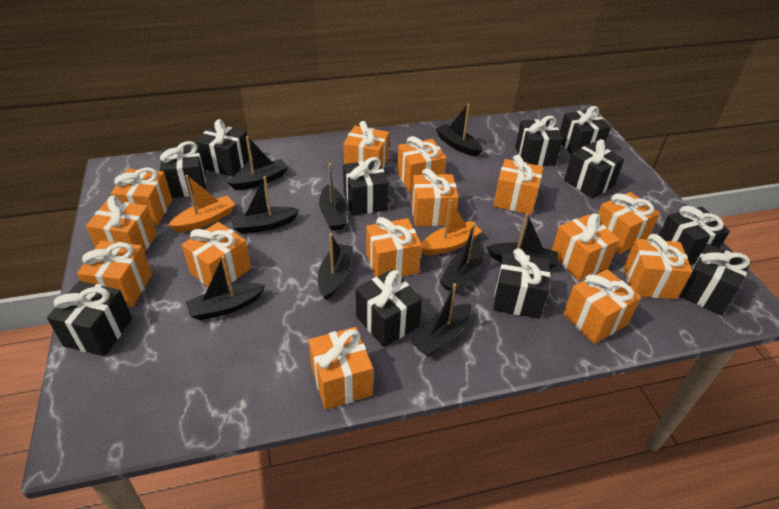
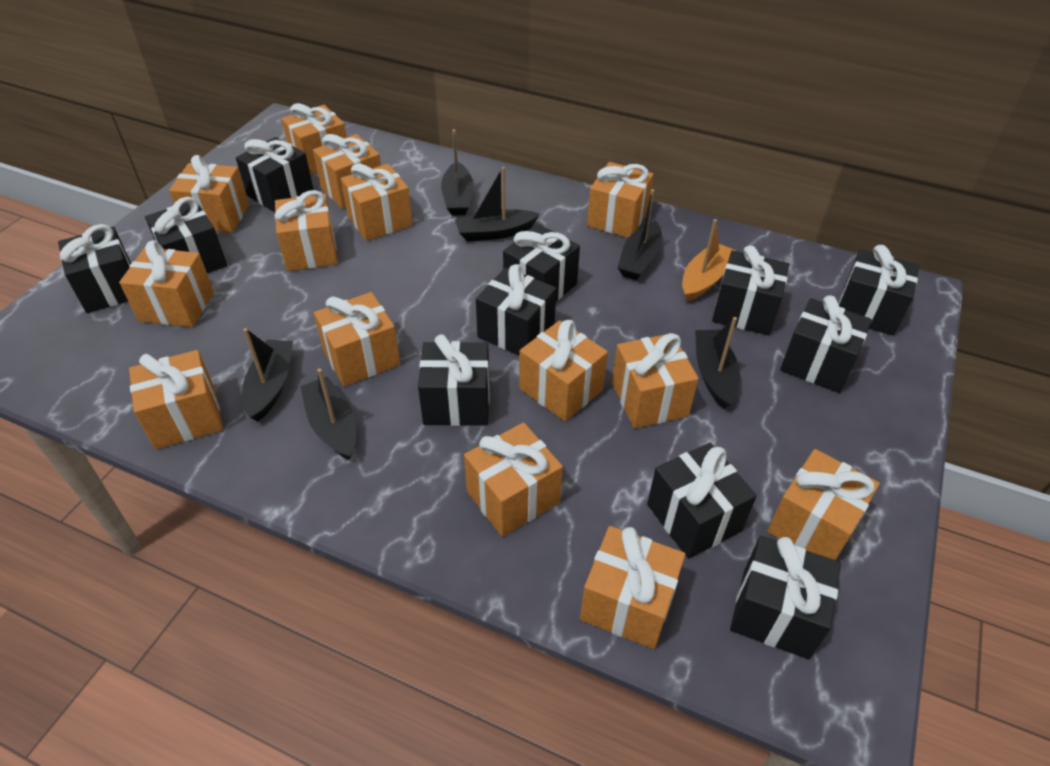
black boat: [186,255,265,320] [227,136,288,190] [231,176,300,234] [318,233,353,300] [319,163,347,231] [411,283,471,356] [436,104,483,157] [439,223,484,294] [486,213,558,269] = 9 -> [242,328,293,422] [300,368,356,460] [441,129,473,216] [455,167,540,242] [618,189,662,280] [695,317,740,409] = 6
orange boat: [168,175,235,232] [421,199,482,255] = 2 -> [682,219,735,302] = 1

